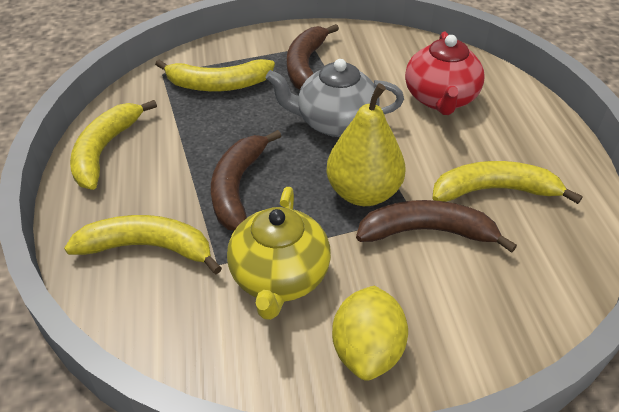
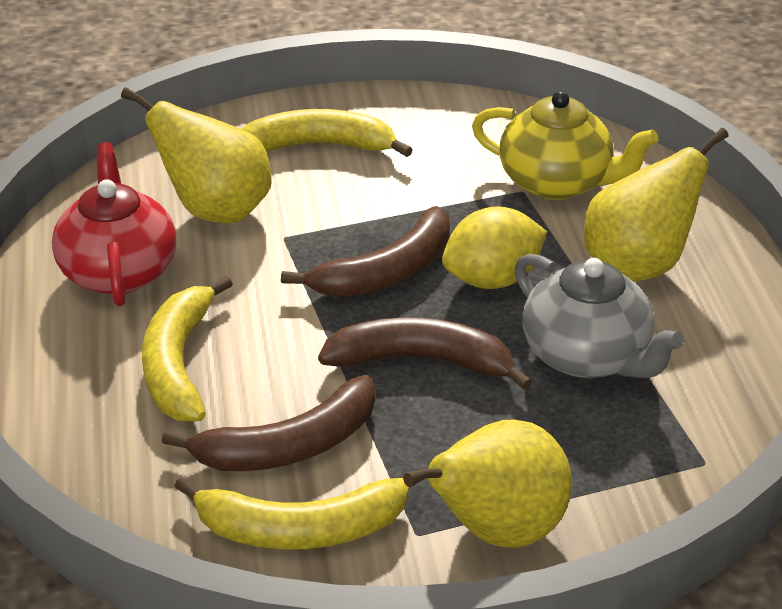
yellow banana: [64,215,222,274] [70,100,157,190] [155,59,275,91] [432,161,583,204] = 4 -> [142,276,233,421] [174,477,409,549] [242,109,413,157] = 3
yellow pear: [326,83,406,206] = 1 -> [121,87,272,223] [403,419,572,548] [584,128,729,282] = 3

